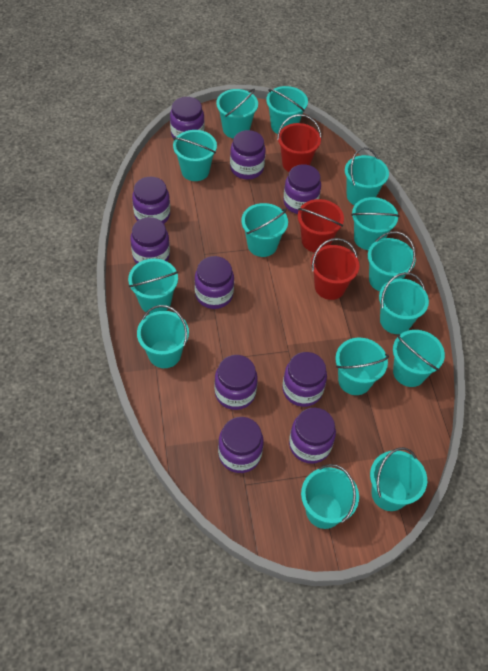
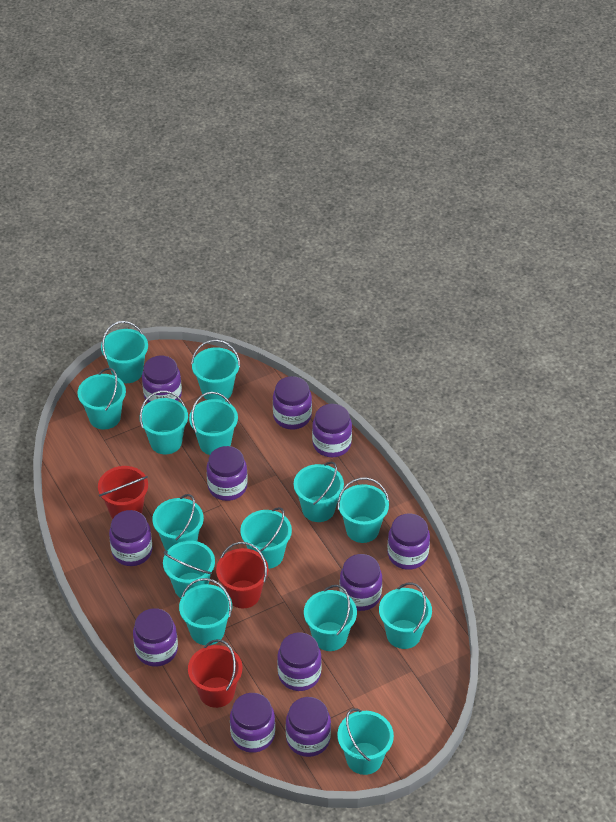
purple jar: [130,217,170,264] [132,177,170,224] [170,97,204,138] [195,256,234,309] [214,355,258,410] [218,417,264,473] [230,130,266,179] [282,352,327,407] [283,164,321,214] [289,408,336,464] = 10 -> [109,510,152,566] [133,608,178,667] [142,356,182,403] [206,446,248,501] [230,693,275,753] [273,376,312,429] [277,632,322,691] [286,697,331,757] [312,404,352,457] [340,554,382,611] [388,513,430,570] = 11

